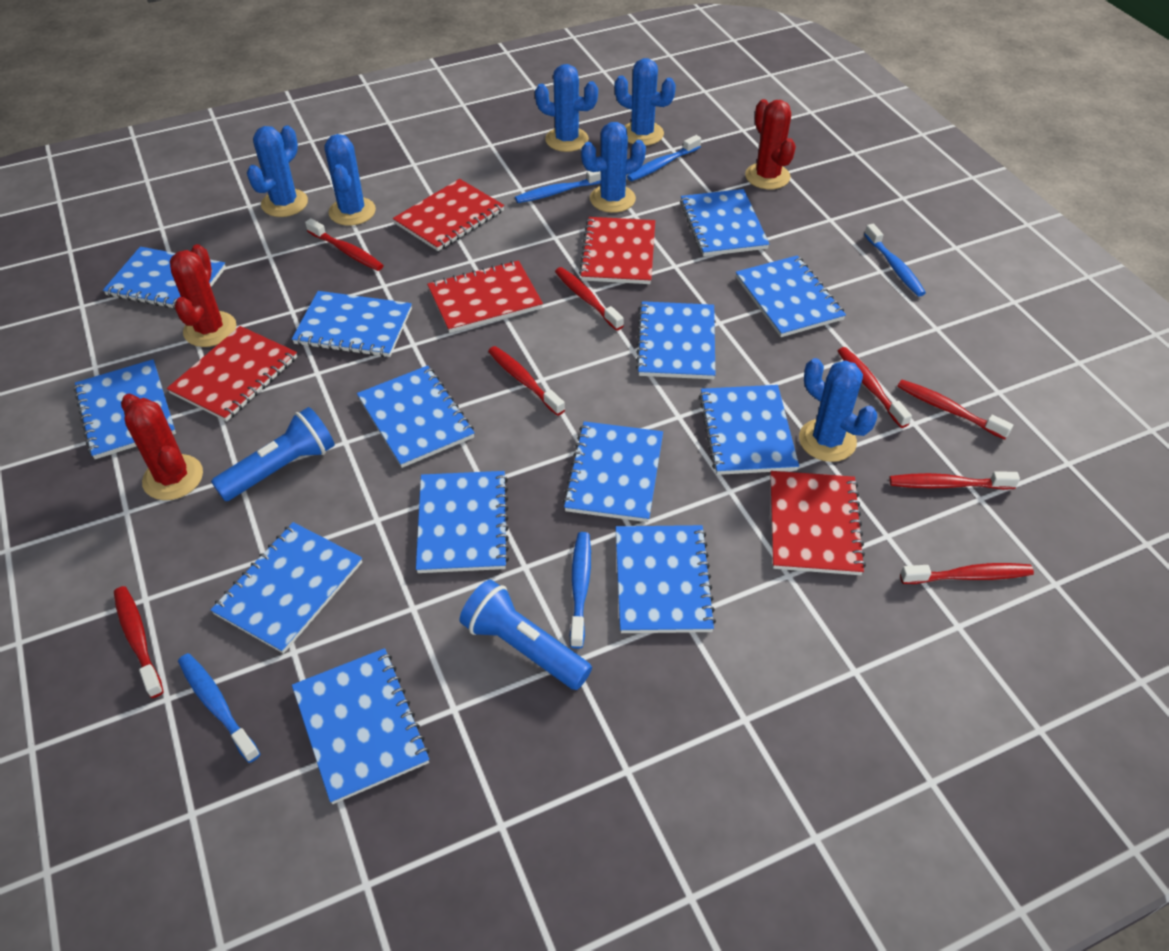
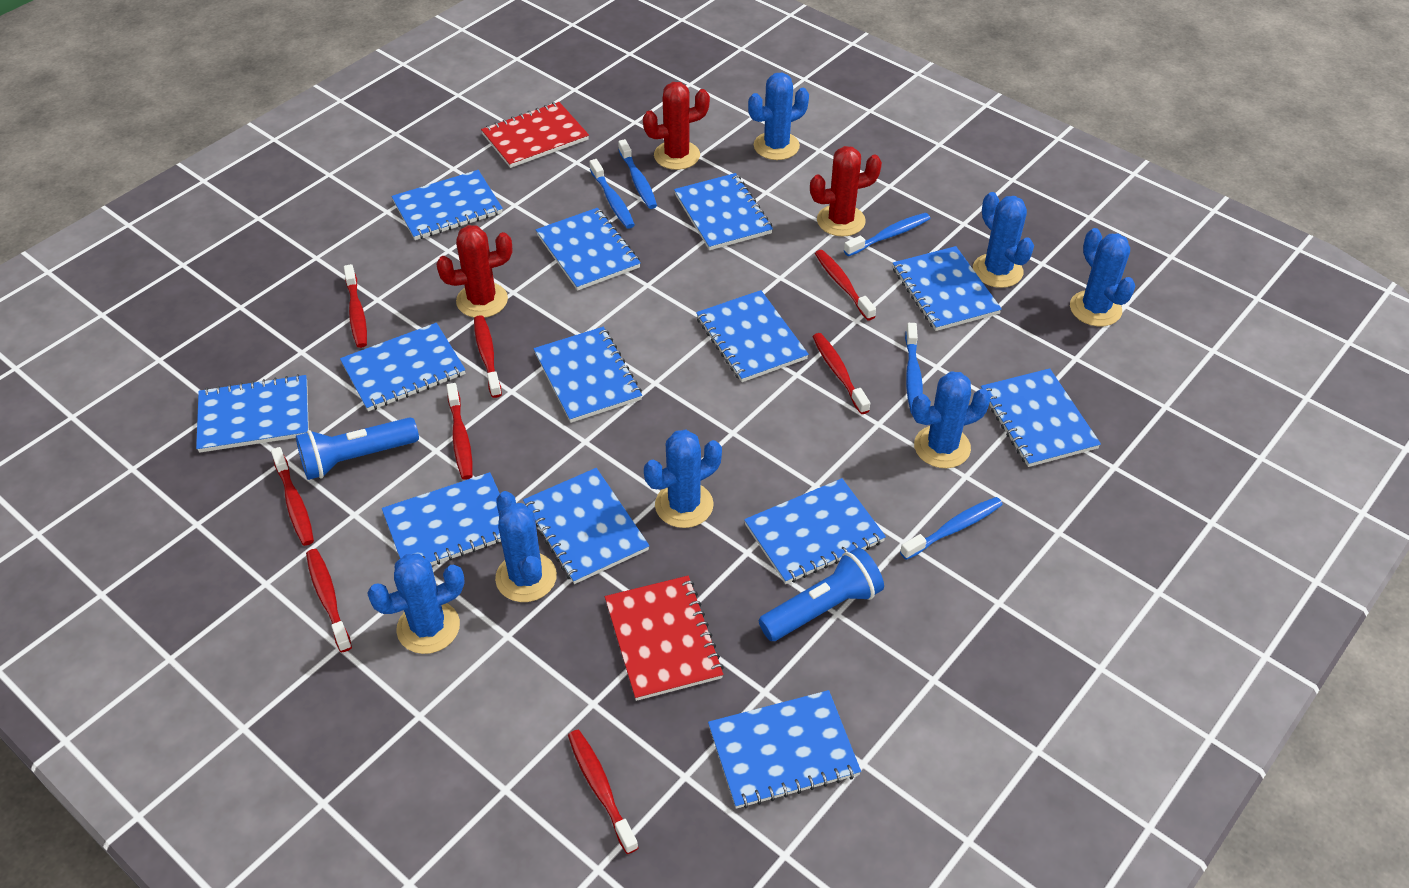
blue cactus: [247,126,308,217] [325,134,376,226] [535,64,598,152] [581,122,646,213] [615,58,676,146] [799,358,877,462] = 6 -> [367,553,465,654] [495,491,557,602] [644,430,722,528] [748,73,809,160] [911,372,991,468] [973,192,1034,288] [1070,228,1135,326] = 7
red notebook: [167,326,297,422] [393,179,504,251] [427,260,543,333] [579,217,655,284] [770,471,866,575] = 5 -> [481,102,589,168] [605,576,724,701] = 2

